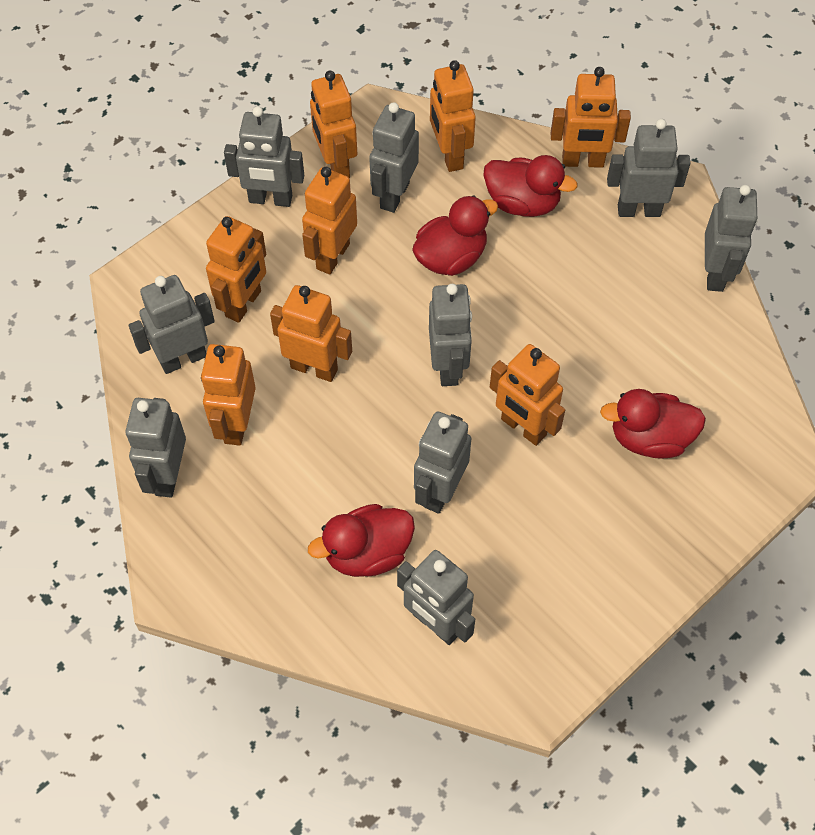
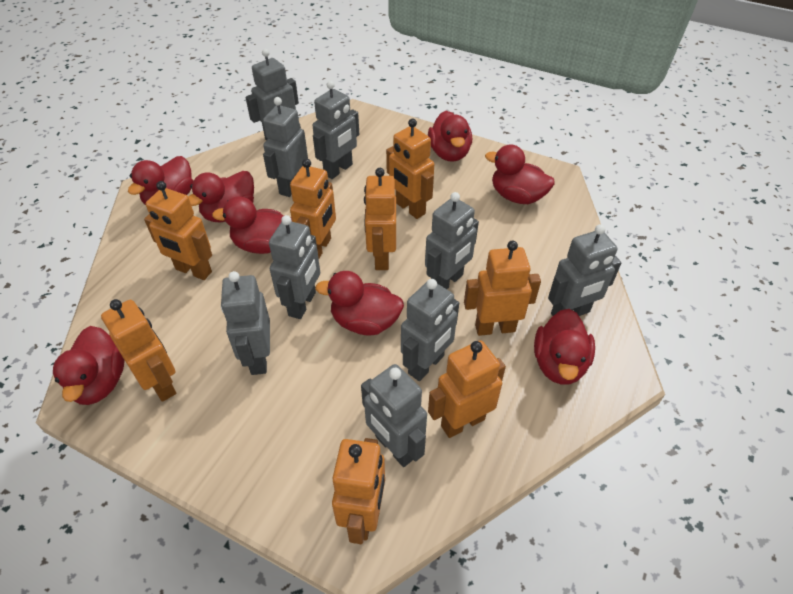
red duck: [308,504,415,577] [412,196,498,276] [483,155,577,217] [600,389,706,459] = 4 -> [53,326,125,405] [128,156,193,205] [189,171,254,222] [212,196,292,254] [315,271,404,336] [428,111,472,162] [485,145,555,204] [534,309,595,385] = 8

